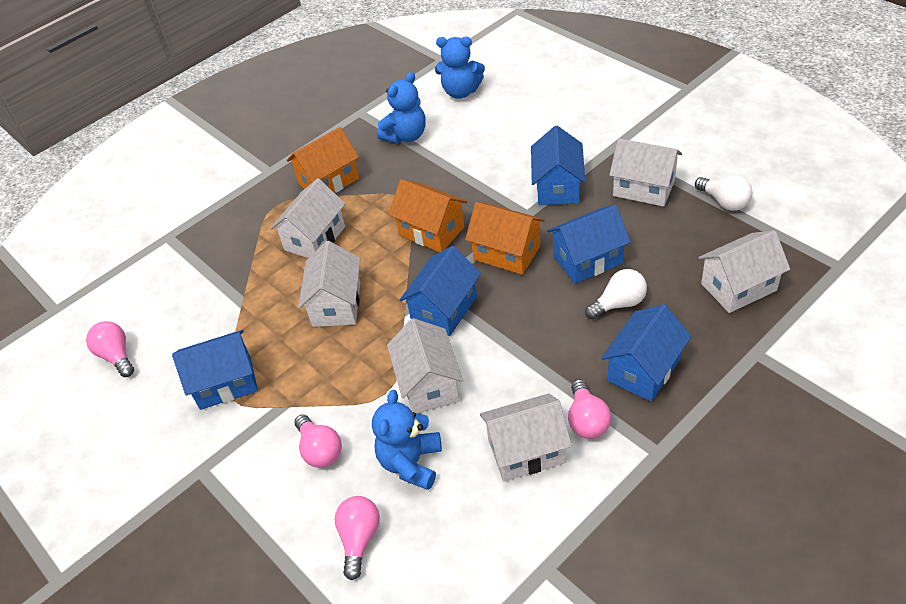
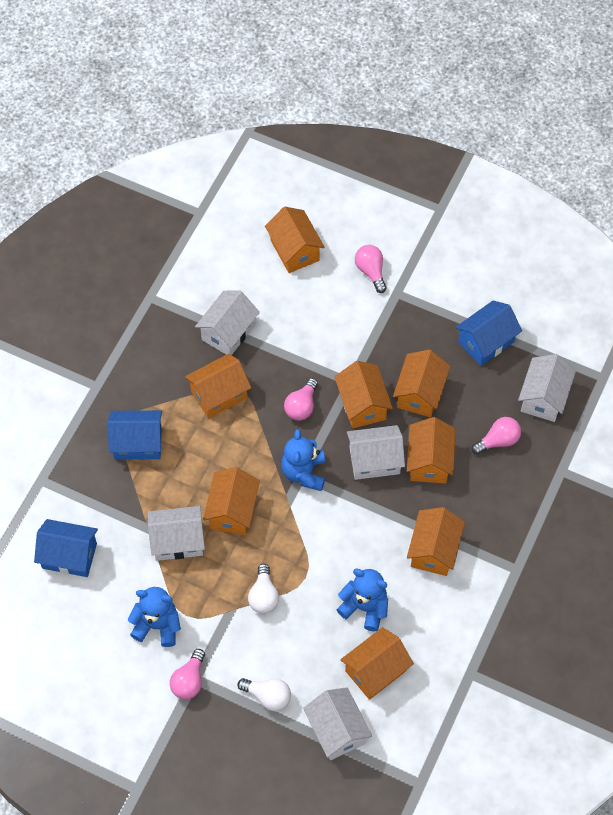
blue house: [172,330,258,410] [400,246,481,336] [531,126,585,205] [547,205,631,284] [601,304,691,402] = 5 -> [34,519,98,577] [107,410,162,460] [455,301,522,366] = 3
orange house: [287,127,359,193] [388,179,467,252] [465,202,545,275] = 3 -> [185,354,251,418] [203,467,260,535] [265,207,325,273] [334,361,393,429] [340,627,414,700] [393,350,451,417] [407,417,456,484] [407,507,465,576] = 8
white house: [270,178,345,258] [298,241,360,327] [387,318,463,413] [480,393,572,481] [609,138,682,207] [698,230,790,313] = 6 -> [148,506,205,561] [195,290,260,355] [303,687,372,760] [347,425,405,480] [518,354,576,422] = 5

